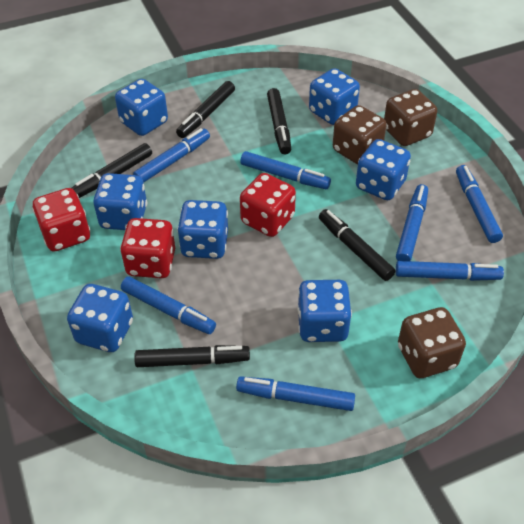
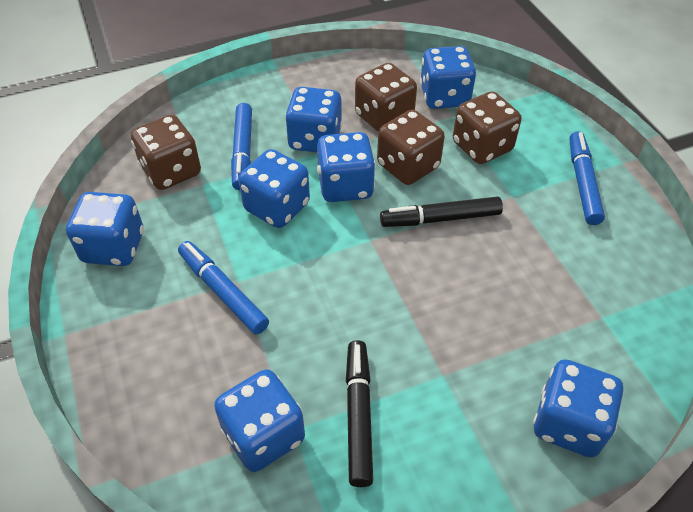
black marker: [72,143,152,198] [134,345,250,367] [176,81,235,138] [267,88,291,154] [319,209,396,281] = 5 -> [346,340,373,487] [380,196,503,227] = 2
blue marker: [121,276,216,334] [133,128,210,183] [236,376,355,411] [240,151,331,189] [396,184,428,261] [396,261,504,281] [456,165,503,243] = 7 -> [178,241,269,335] [231,103,252,190] [569,131,605,225] = 3
brown dice: [333,105,386,164] [384,89,437,146] [398,307,466,378] = 3 -> [131,115,201,190] [355,63,417,132] [377,110,445,185] [453,92,521,164] = 4
red dice: [32,188,90,251] [120,218,175,278] [240,173,296,237] = 3 -> none = 0

